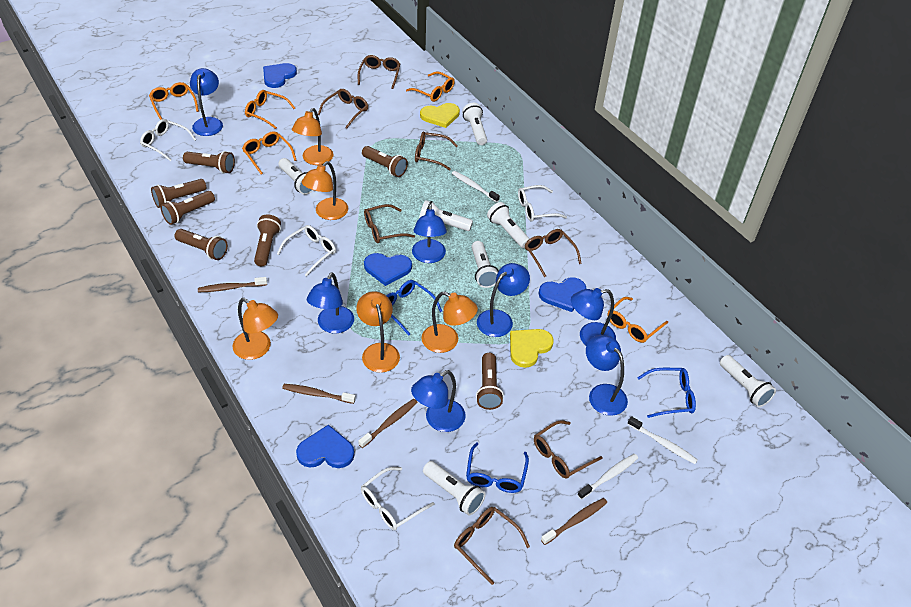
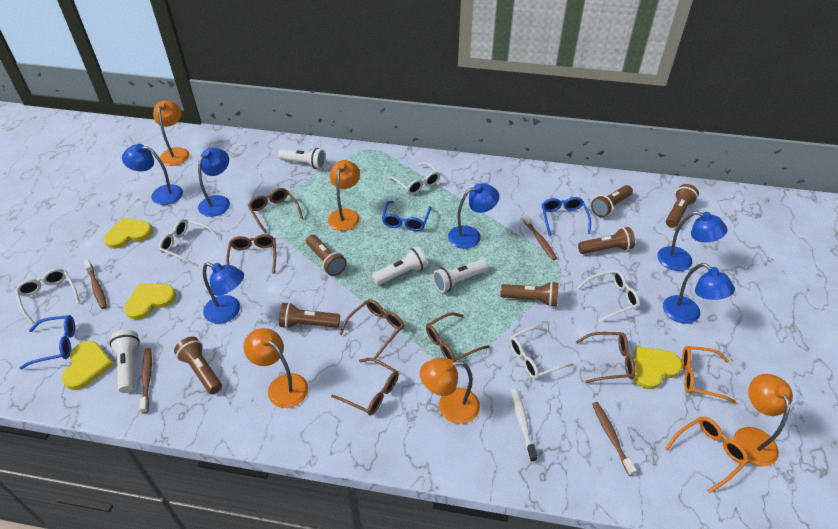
blue heart: [263,63,297,88] [296,424,355,468] [364,253,412,286] [538,277,586,312] = 4 -> none = 0
blue lamp: [190,68,223,136] [307,272,354,334] [411,370,466,432] [412,204,447,263] [477,263,530,337] [571,288,616,345] [586,335,628,416] = 7 -> [122,144,183,205] [198,148,230,217] [203,262,244,324] [448,183,499,249] [657,211,727,271] [663,263,735,324] = 6
brown glasses: [318,89,368,129] [358,55,400,89] [364,204,415,243] [415,132,458,170] [454,507,530,585] [525,229,582,277] [534,420,603,479] = 7 -> [226,234,276,274] [248,188,303,233] [331,358,399,415] [339,299,404,359] [426,312,490,362] [576,332,635,383] = 6
orange glasses: [149,82,199,120] [242,131,297,175] [245,90,295,129] [406,72,455,102] [608,297,668,343] = 5 -> [665,416,749,493] [682,346,736,403] = 2
white flashlight: [279,158,314,195] [419,200,473,231] [423,461,486,515] [462,103,487,145] [471,241,499,288] [487,202,530,248] [720,355,776,407] = 7 -> [110,330,140,393] [278,148,326,169] [372,246,428,285] [433,259,488,292] = 4
white glasses: [140,119,196,161] [277,225,336,277] [361,467,434,530] [518,185,567,221] = 4 -> [15,269,80,324] [159,219,220,266] [388,162,440,195] [509,326,574,379] [577,270,640,322] = 5
white toothbrush: [452,171,500,202] [578,454,638,500] [628,416,698,464] = 3 -> [511,389,537,462] = 1
yellow heart: [420,103,460,128] [510,329,554,368] = 2 -> [62,341,114,390] [104,218,152,249] [124,283,176,320] [633,346,683,389] = 4

